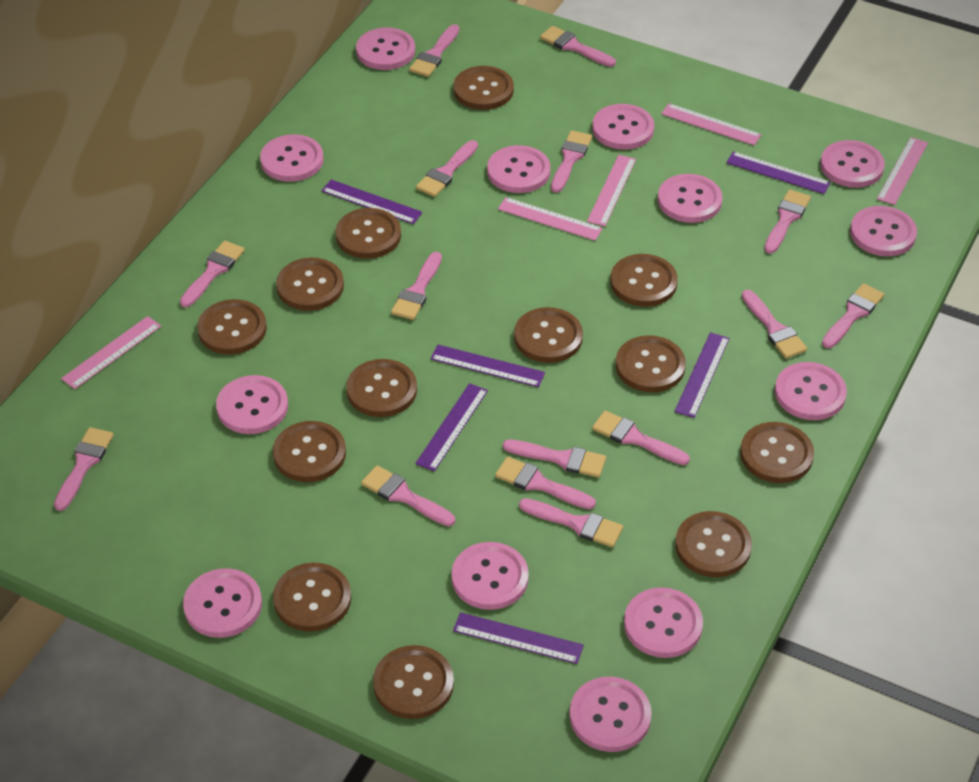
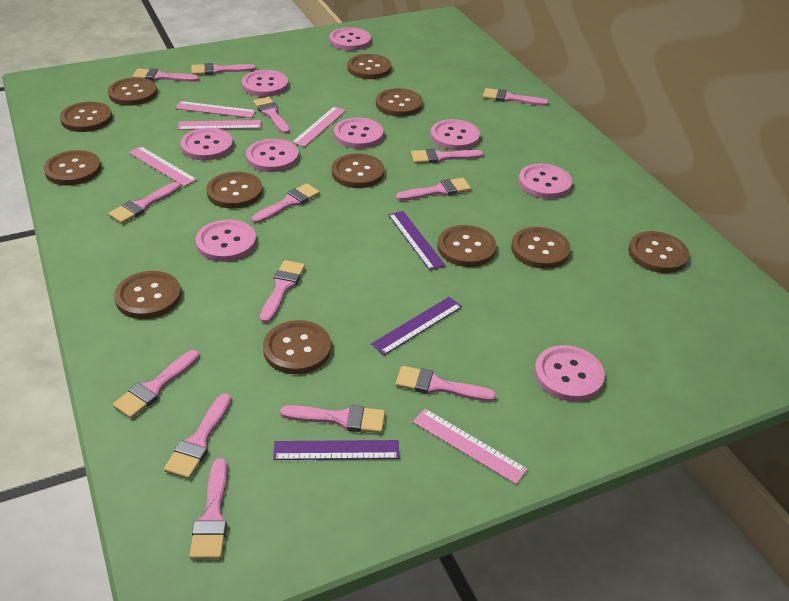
brown button: [197,299,267,355] [273,421,346,482] [273,563,351,632] [276,257,344,311] [336,208,401,259] [346,359,417,417] [373,645,454,719] [453,66,514,110] [514,307,583,363] [610,254,678,307] [616,335,686,392] [675,511,752,577] [740,422,814,483] = 13 -> [44,150,101,186] [60,102,112,132] [108,77,157,106] [114,271,181,319] [206,172,263,209] [263,320,331,374] [332,153,384,188] [347,54,391,79] [376,88,423,117] [437,225,496,267] [511,227,571,269] [628,231,689,273] = 12
pink brush: [54,427,114,511] [180,241,245,307] [361,465,455,526] [391,252,442,320] [409,24,459,77] [416,140,478,197] [495,457,596,509] [503,439,606,477] [519,498,623,547] [540,26,616,67] [551,130,592,193] [592,411,690,465] [742,290,807,359] [764,189,811,254] [822,283,884,348] = 15 -> [108,182,180,224] [113,350,199,419] [132,68,199,82] [164,393,231,479] [189,458,227,559] [191,63,256,75] [252,183,320,223] [253,97,290,134] [260,260,305,323] [280,405,385,433] [396,178,471,201] [396,366,496,402] [411,148,484,163] [483,88,549,106] = 14
pink button: [183,568,262,638] [216,375,288,434] [260,134,324,182] [356,28,415,70] [452,542,529,610] [487,145,550,193] [569,677,652,752] [592,104,654,150] [624,587,703,658] [658,174,722,223] [775,362,847,420] [820,140,885,188] [850,206,917,256] = 13 -> [180,128,233,160] [196,219,256,262] [242,70,288,97] [246,139,299,172] [329,27,371,51] [334,117,383,149] [430,119,480,150] [518,164,572,199] [534,345,605,402] = 9
purple ruler: [322,179,423,224] [415,383,488,471] [430,344,545,387] [453,612,584,664] [674,332,730,418] [726,151,831,194] = 6 -> [273,440,399,460] [371,297,462,355] [388,211,446,270] = 3

